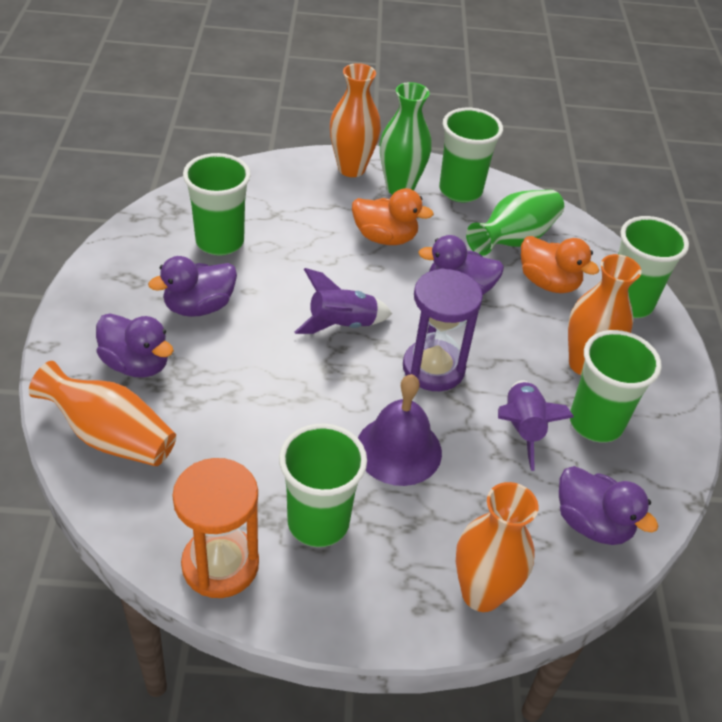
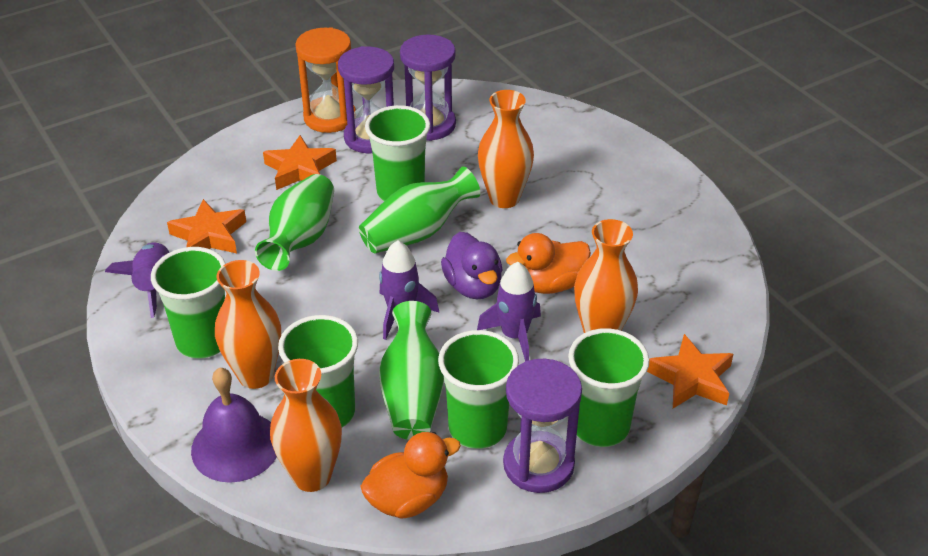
green vase: [380,82,432,195] [466,190,564,256] = 2 -> [255,174,334,271] [359,166,480,253] [379,301,444,440] = 3
orange star: none = 0 -> [167,199,246,253] [263,135,337,190] [647,334,733,408] = 3
purple duck: [96,313,174,378] [148,256,237,317] [418,235,504,296] [559,466,658,545] = 4 -> [441,232,503,299] = 1
purple hourglass: [403,268,483,391] = 1 -> [338,46,394,154] [400,35,456,141] [503,359,582,493] = 3
purple rocket: [295,268,392,334] [498,380,574,471] = 2 -> [105,242,169,318] [379,241,439,340] [477,262,541,361] = 3

